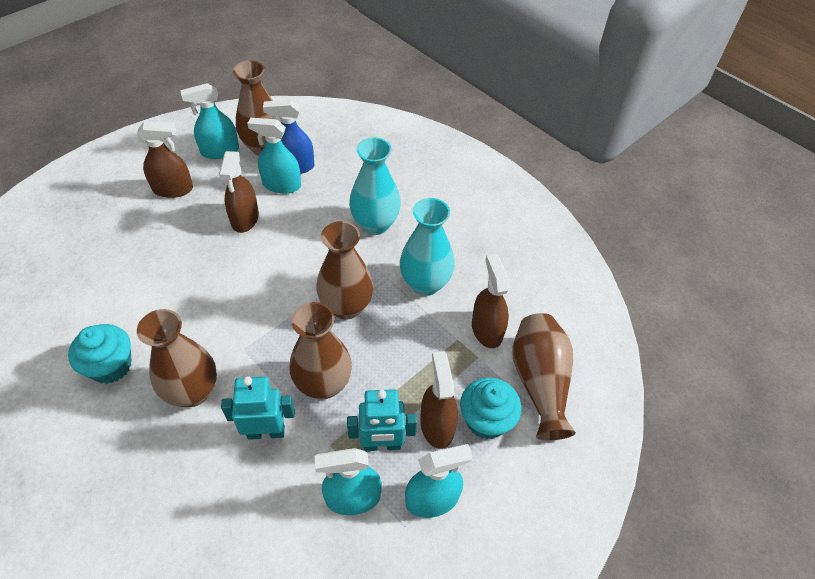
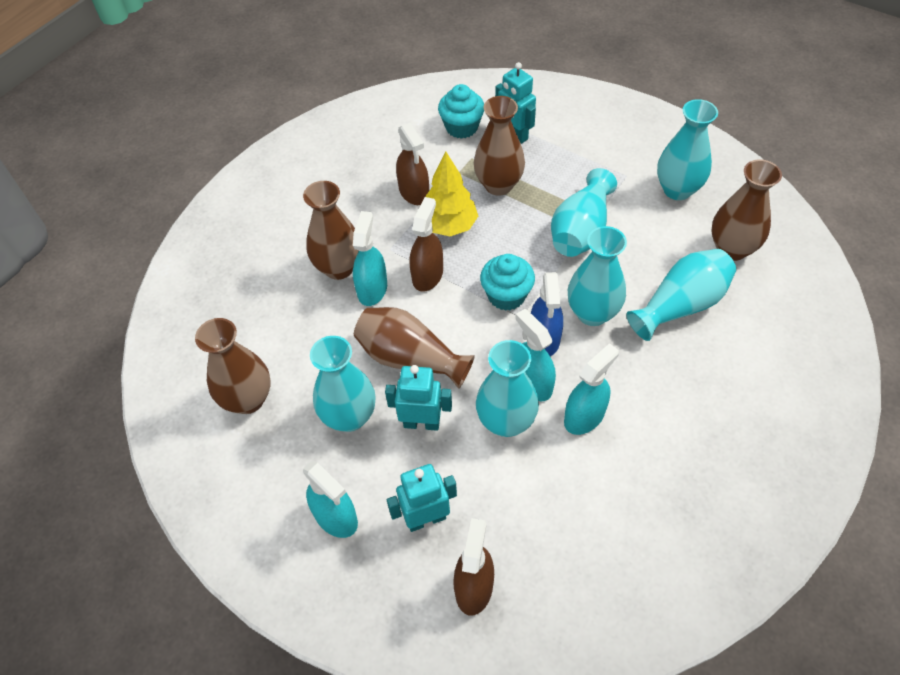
brown spray bottle: [137,121,193,198] [219,151,259,233] [420,351,458,449] [472,254,509,348] = 4 -> [396,123,429,205] [410,197,443,292] [453,518,494,615] = 3
turquoise robot: [221,376,295,440] [347,389,417,451] = 2 -> [385,365,452,431] [387,464,457,532] [495,62,536,144] = 3
turquoise vase: [349,137,401,235] [400,198,455,296] = 2 -> [310,336,376,432] [476,340,539,437] [551,168,617,257] [568,226,627,326] [626,249,736,341] [657,99,718,200] = 6
yellow tree: none = 0 -> [425,152,478,236] = 1

